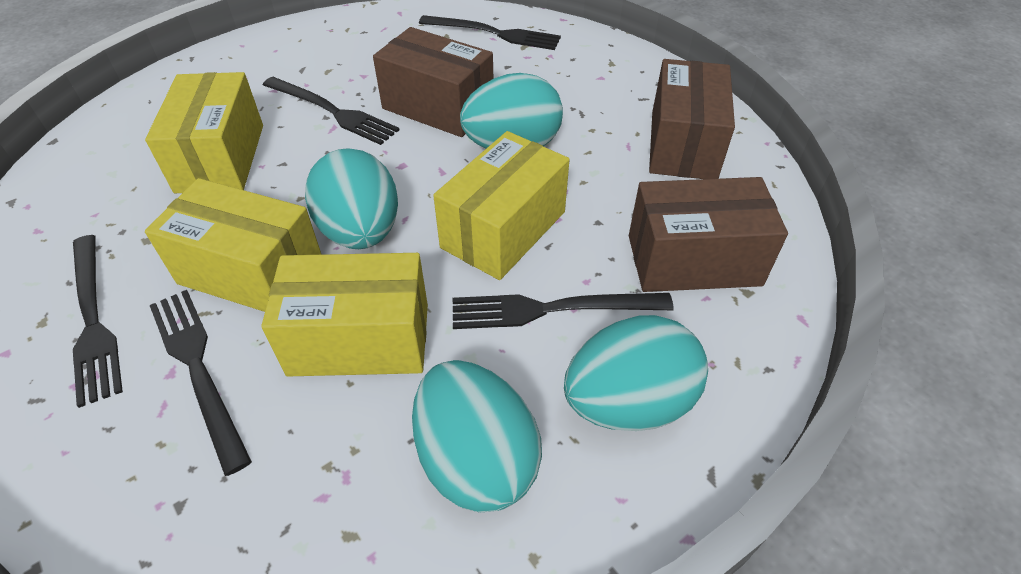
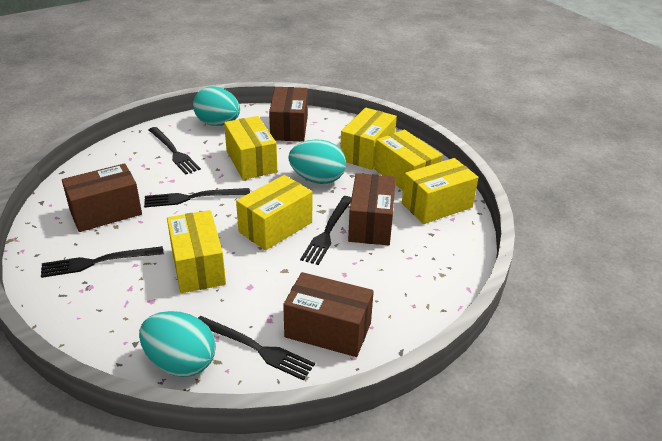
brown box: [373,27,493,137] [629,177,788,292] [649,59,735,179] = 3 -> [62,163,142,232] [269,87,308,141] [283,272,374,357] [348,173,396,245] = 4
turquoise egg: [305,148,398,249] [412,360,542,512] [460,73,563,148] [564,315,708,431] = 4 -> [139,311,216,377] [193,86,240,126] [288,140,346,184] = 3
yellow box: [145,72,263,193] [145,178,322,312] [261,253,428,376] [433,131,570,280] = 4 -> [167,210,226,293] [224,116,277,180] [236,175,312,250] [340,108,397,170] [374,130,443,190] [402,158,478,224] = 6

